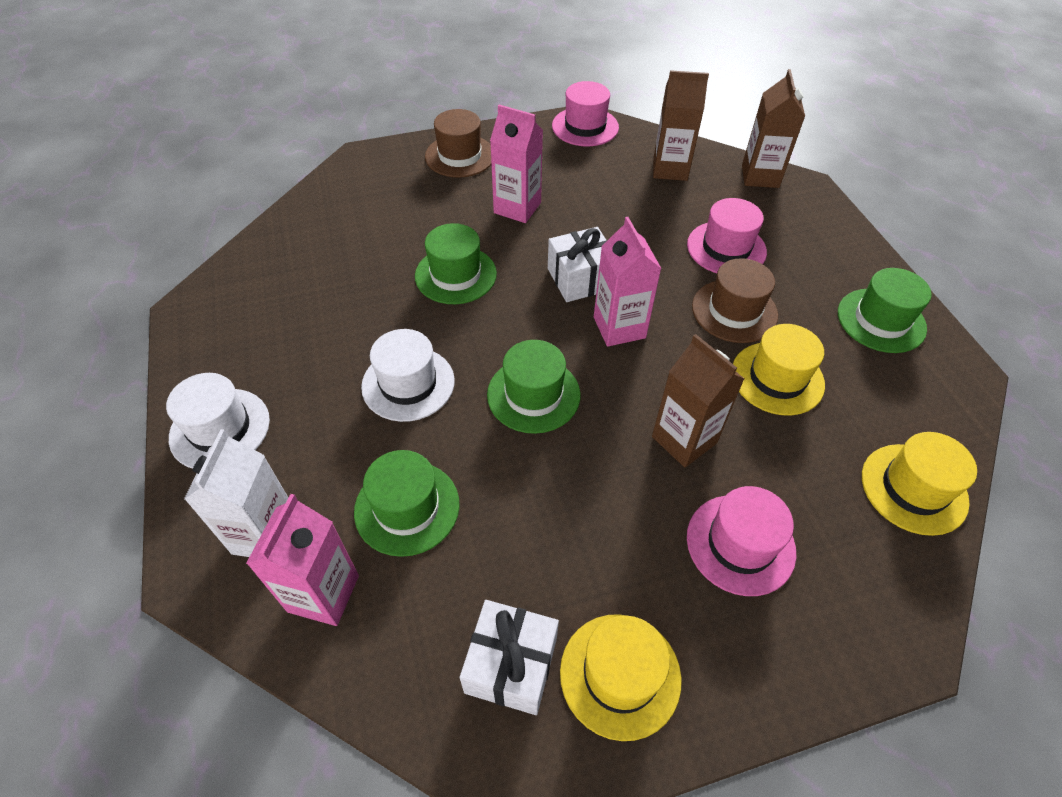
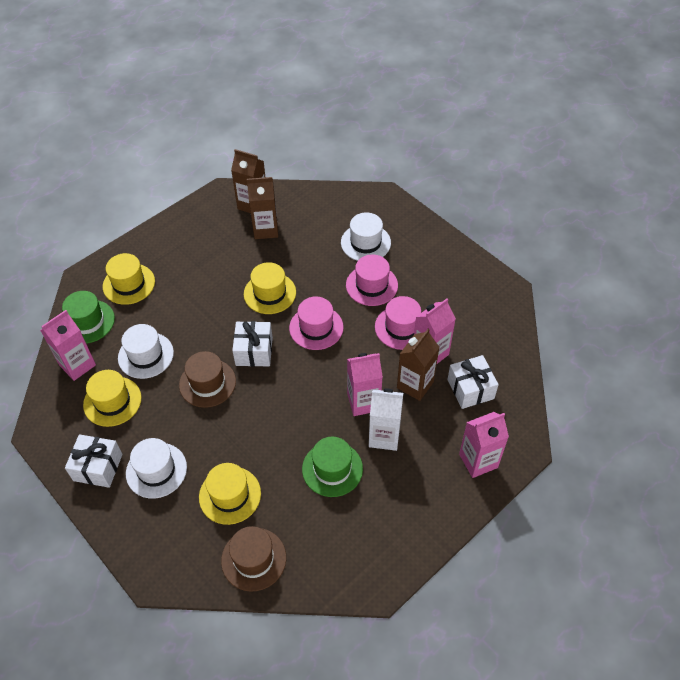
green hat: [354,450,460,557] [415,223,497,304] [487,340,581,434] [838,268,932,353] = 4 -> [62,291,115,344] [302,437,363,497] = 2
pink carton: [246,494,359,626] [490,105,543,223] [594,217,662,347] = 3 -> [40,310,96,381] [347,353,383,416] [414,298,456,364] [459,412,509,478] = 4
white gift: [460,600,559,715] [548,227,607,302] = 2 -> [65,434,123,488] [232,321,273,367] [447,355,499,409] = 3
white hat: [166,373,270,469] [361,329,455,422] = 2 -> [118,324,174,379] [126,438,187,499] [341,213,391,261] = 3
yellow hat: [560,614,681,741] [733,324,825,416] [862,432,977,536] = 3 -> [83,370,141,427] [103,253,155,305] [199,463,261,525] [244,262,296,314] = 4

